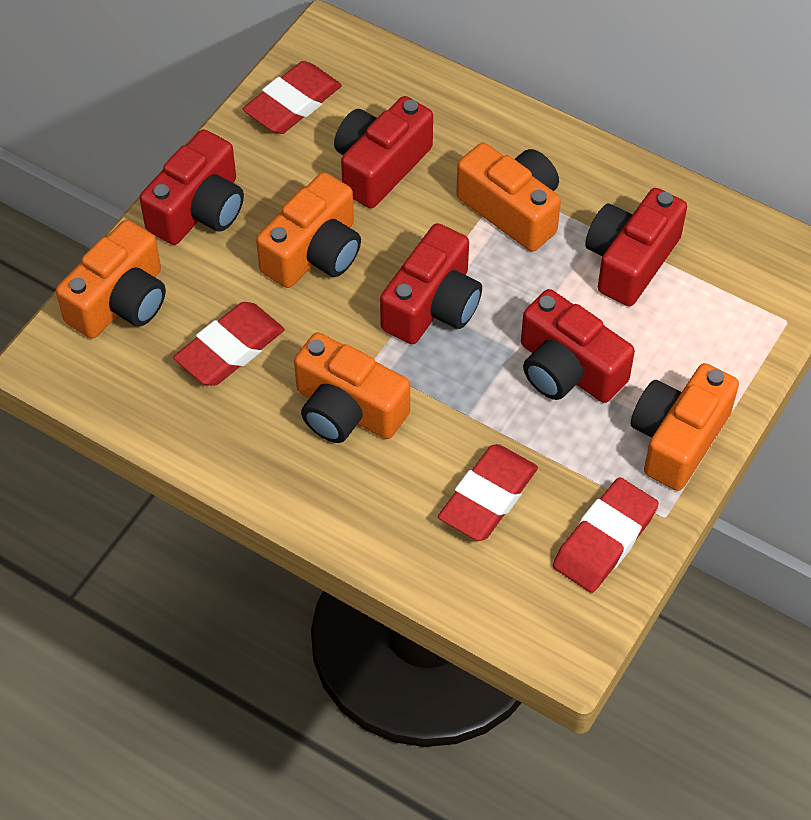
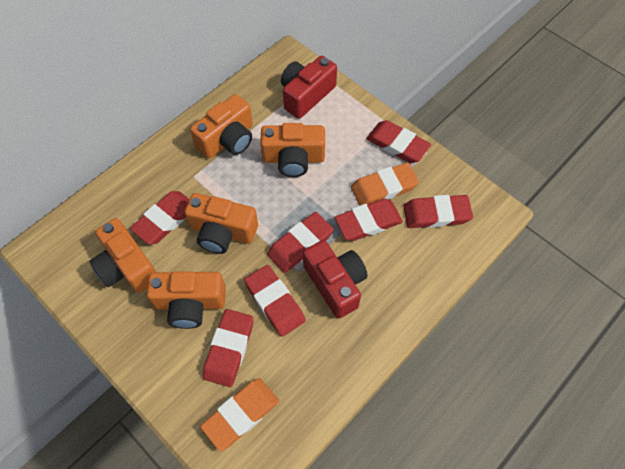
orange eraser: none = 0 -> [200,378,279,451] [351,163,419,206] = 2
red camera: [140,129,244,245] [334,96,433,208] [380,223,482,344] [521,289,635,403] [585,188,687,306] = 5 -> [281,56,337,119] [303,240,368,319] = 2
red eraser: [173,302,285,386] [243,61,342,134] [438,444,538,541] [553,477,659,593] = 4 -> [130,191,189,244] [203,309,254,387] [244,265,306,337] [267,212,334,273] [335,199,403,241] [366,120,431,163] [403,195,473,228] = 7

